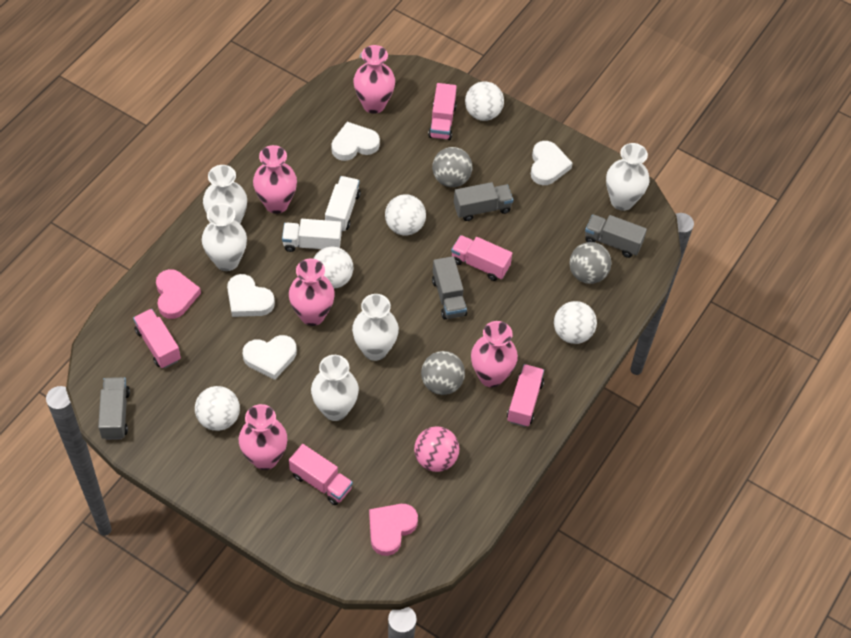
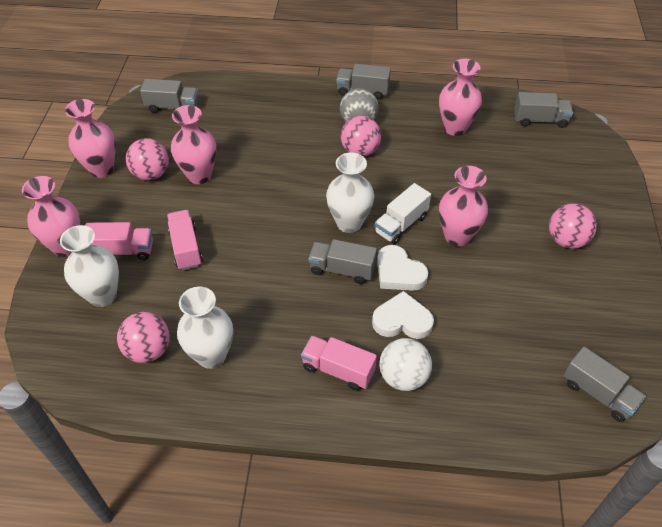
grey ball: [421,351,465,395] [432,147,473,187] [569,242,611,284] = 3 -> [340,88,379,122] = 1
grey truck: [98,377,130,440] [432,256,467,319] [454,182,513,221] [585,214,647,258] = 4 -> [140,79,199,113] [309,239,377,284] [336,64,391,99] [515,92,573,128] [563,347,646,422] = 5
pink ball: [414,426,459,472] = 1 -> [117,312,170,363] [126,138,169,180] [341,116,381,157] [549,204,597,249] = 4
pink heart: [156,269,201,319] [369,504,418,556] = 2 -> none = 0
pink truck: [133,309,181,368] [289,444,353,505] [428,83,457,140] [451,235,512,281] [507,364,544,427] = 5 -> [85,222,153,260] [167,210,203,270] [301,336,377,391] = 3
white ball: [195,386,240,431] [313,247,353,289] [385,194,426,236] [465,82,504,121] [554,301,597,344] = 5 -> [379,338,432,391] = 1
white heart: [227,274,275,317] [243,335,297,380] [331,122,380,161] [531,141,573,185] = 4 -> [372,291,434,339] [377,245,428,291] = 2
white truck: [282,219,341,252] [325,176,361,232] = 2 -> [374,183,431,244] = 1
white vase: [202,203,247,271] [203,165,247,223] [311,355,359,421] [352,294,399,361] [606,143,650,211] = 5 -> [60,225,119,307] [177,287,233,369] [326,152,374,233] = 3

